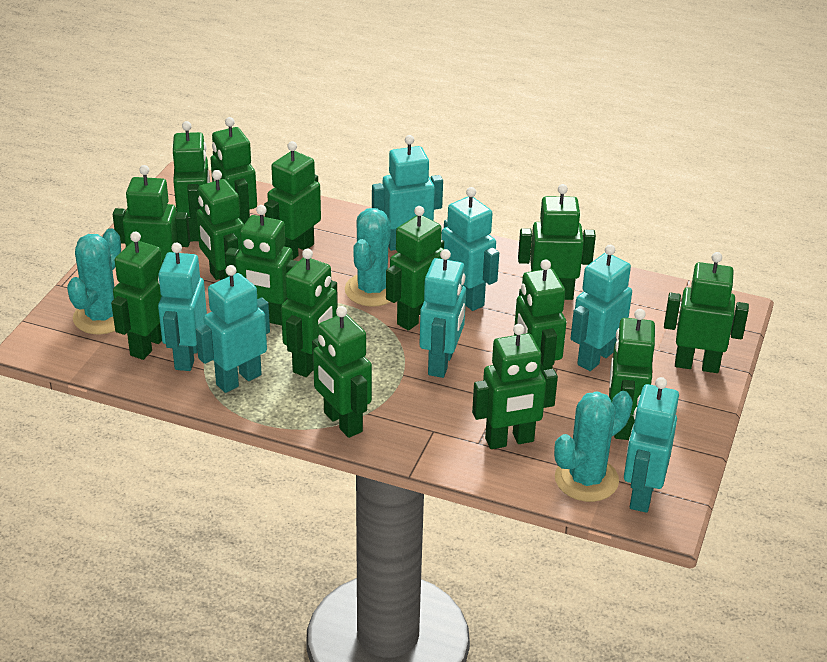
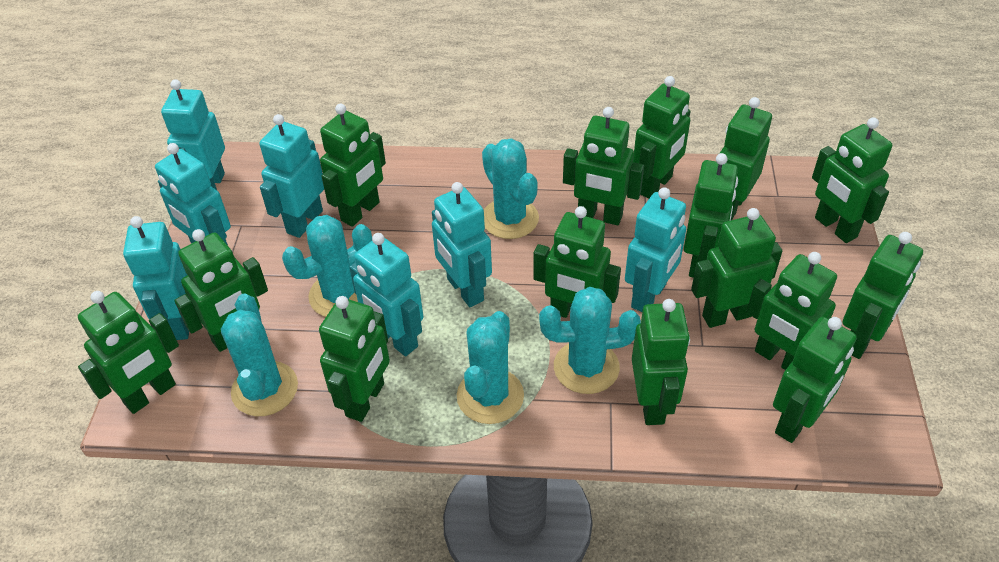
turquoise cactus: [67,228,121,334] [345,208,391,307] [554,391,633,502] = 3 -> [221,294,298,416] [282,215,372,317] [457,311,524,424] [482,138,539,239] [539,287,641,394] = 5

